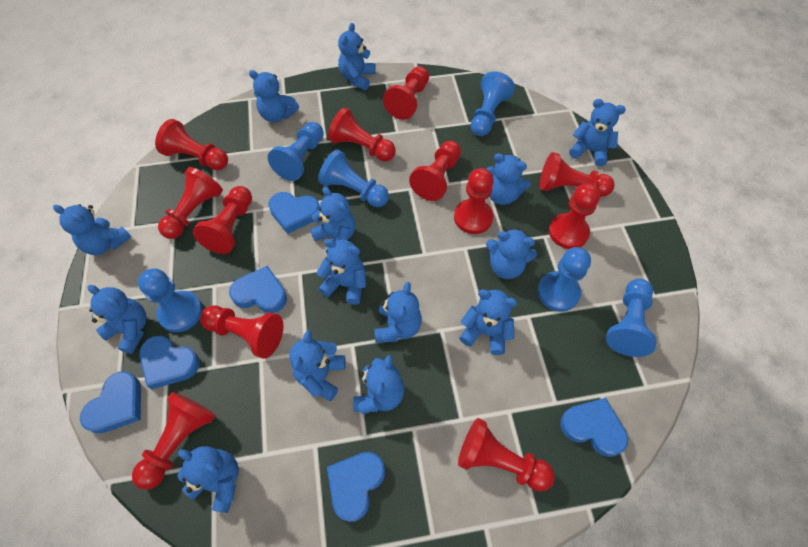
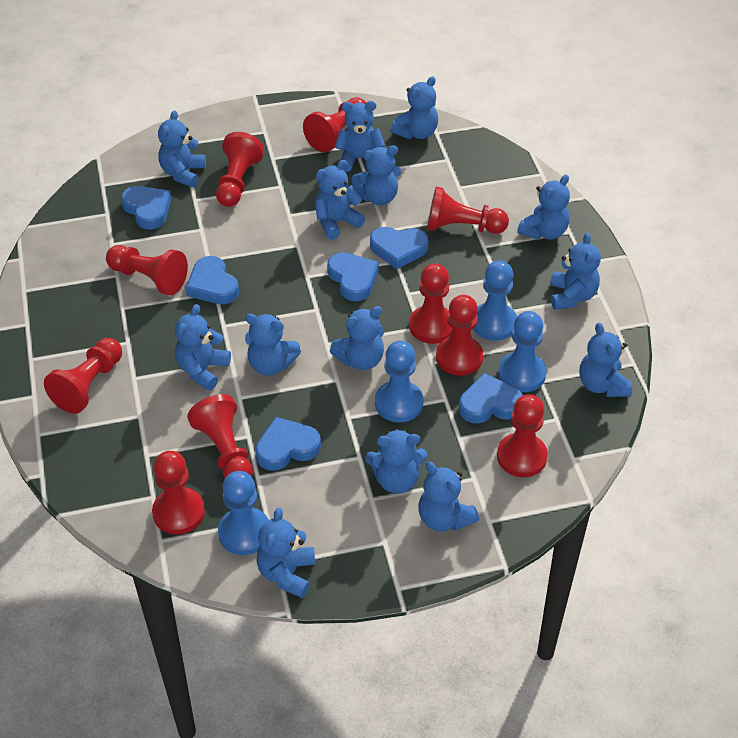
blue pawn: [138,268,202,332] [268,122,324,181] [318,149,389,207] [471,71,515,136] [537,247,591,312] [606,278,656,357] = 6 -> [218,471,269,555] [375,341,423,423] [473,260,517,341] [498,311,547,392] = 4
red pawn: [132,392,216,490] [155,119,228,170] [158,167,223,239] [193,186,252,254] [200,306,283,359] [328,108,396,161] [383,66,429,120] [409,141,461,201] [454,168,494,234] [458,418,555,492] [540,152,615,197] [549,183,600,249] = 12 -> [44,338,122,414] [106,245,188,295] [152,451,205,534] [187,394,253,478] [216,132,264,207] [303,97,366,152] [409,263,453,344] [427,187,509,234] [436,295,483,376] [497,394,548,477] = 10

